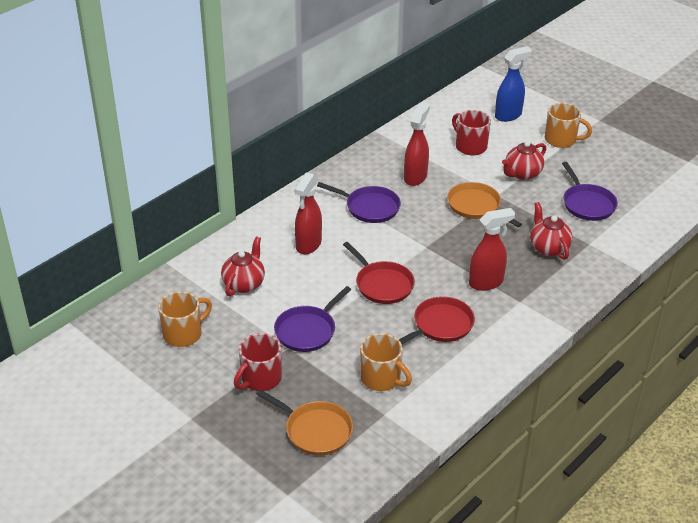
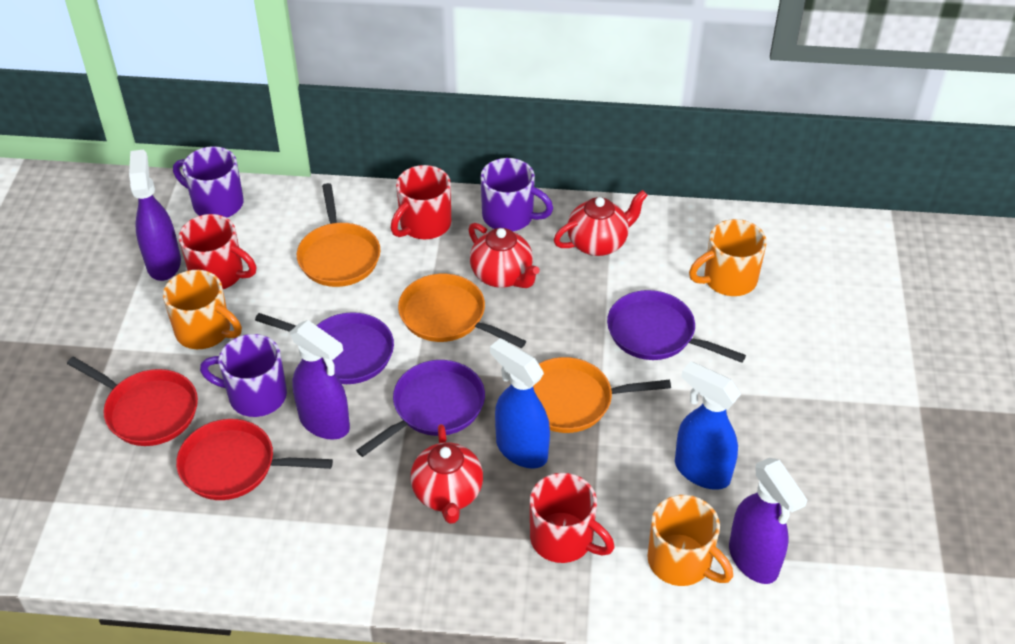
blue spray bottle: [495,46,532,122] = 1 -> [490,338,550,469] [675,361,741,490] = 2
orange pan: [257,389,353,455] [447,182,522,227] = 2 -> [297,183,380,287] [398,274,526,348] [533,357,671,433] = 3
purple mug: none = 0 -> [173,146,244,218] [200,334,287,417] [481,158,553,231] = 3
purple spray bottle: none = 0 -> [129,150,181,281] [290,320,350,440] [729,458,807,584] = 3
red mug: [234,333,282,391] [452,110,491,156] = 2 -> [179,214,256,289] [391,165,451,239] [530,473,615,563] = 3
red spray bottle: [295,172,322,254] [404,102,430,186] [469,208,515,291] = 3 -> none = 0

